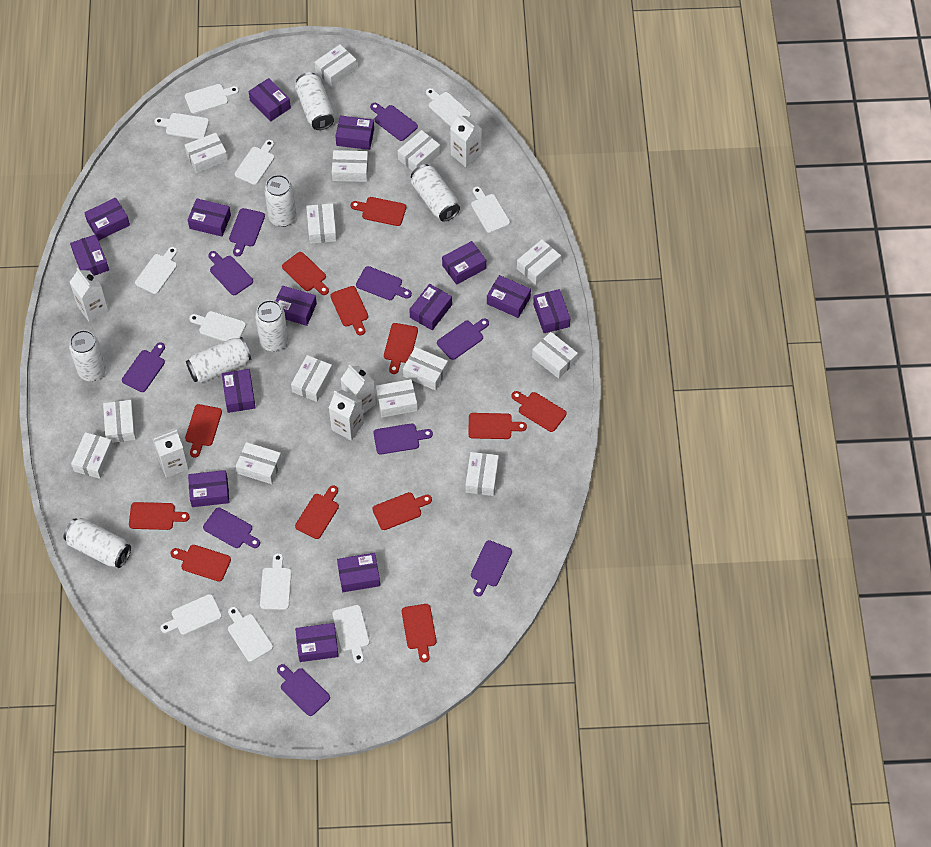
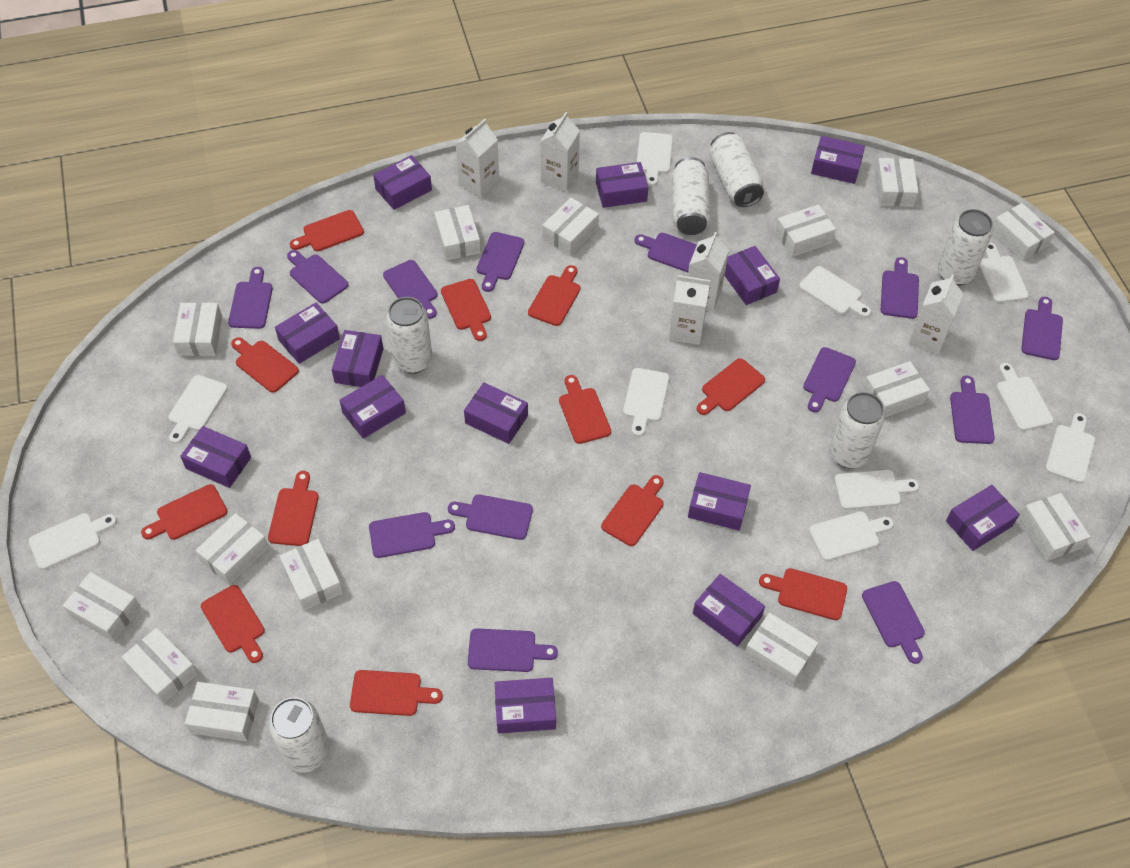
purple box: [70,234,109,276] [84,198,130,240] [188,198,231,237] [188,470,229,507] [222,369,255,413] [249,78,291,122] [275,286,317,326] [295,623,339,662] [335,115,374,150] [337,553,380,592] [409,284,452,330] [442,241,486,285] [487,275,531,318] [533,289,570,333] = 14 -> [180,426,251,488] [275,303,340,364] [332,330,383,387] [340,375,406,439] [373,155,432,210] [464,383,528,444] [495,678,556,734] [596,162,648,208] [688,472,751,531] [693,574,765,646] [725,246,780,305] [811,136,865,184] [946,485,1020,551] = 13
purple cutting board: [122,342,165,392] [203,507,260,548] [208,251,253,295] [229,208,265,256] [277,664,330,716] [356,266,412,300] [370,103,418,141] [373,423,433,454] [437,319,489,360] [471,540,512,596] = 10 -> [228,267,273,329] [287,250,349,304] [369,512,455,558] [383,260,438,319] [448,494,533,540] [468,628,558,672] [477,232,524,292] [634,233,697,272] [803,347,856,412] [862,581,925,664] [881,257,919,319] [950,376,995,444] [1021,297,1063,360] = 13
white can: [63,518,131,568] [69,330,106,381] [186,337,251,383] [255,300,288,352] [264,175,296,227] [295,72,334,130] [411,164,460,222] = 7 -> [269,697,330,773] [386,297,432,374] [672,157,711,235] [709,132,764,207] [829,392,885,468] [938,209,993,286] = 6
white cutting board: [135,247,177,294] [154,113,209,139] [160,594,222,635] [185,84,239,114] [189,311,246,341] [228,607,273,662] [235,140,275,185] [260,553,292,610] [332,605,370,664] [426,88,471,127] [471,187,510,233] = 11 -> [29,513,117,570] [168,375,228,444] [623,368,669,436] [637,132,673,186] [799,266,871,318] [809,511,894,561] [834,470,919,509] [979,242,1029,303] [996,363,1054,431] [1045,413,1095,483] = 10

